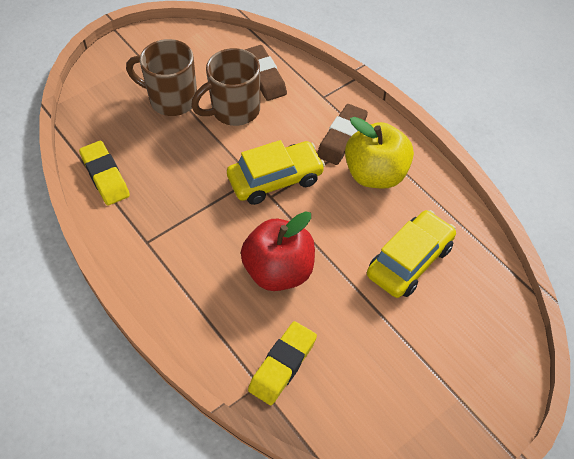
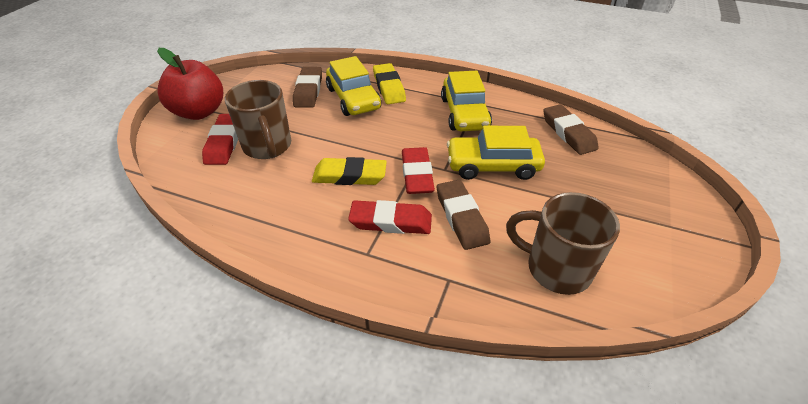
brown eraser: [245,45,287,101] [317,104,368,165] = 2 -> [293,67,322,108] [437,180,491,250] [543,104,599,155] = 3
red eraser: none = 0 -> [202,114,238,165] [348,200,432,234] [402,147,435,194] = 3
yellow apple: [345,117,414,189] = 1 -> none = 0
yellow car: [227,140,325,205] [367,210,456,298] = 2 -> [326,56,381,116] [441,71,492,131] [447,126,545,180] = 3

